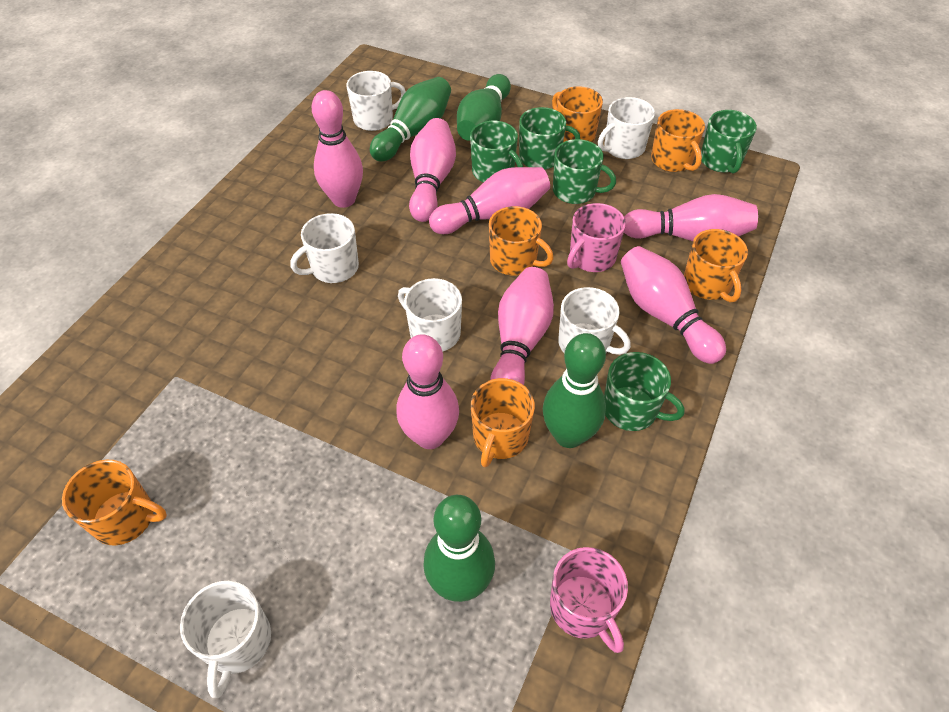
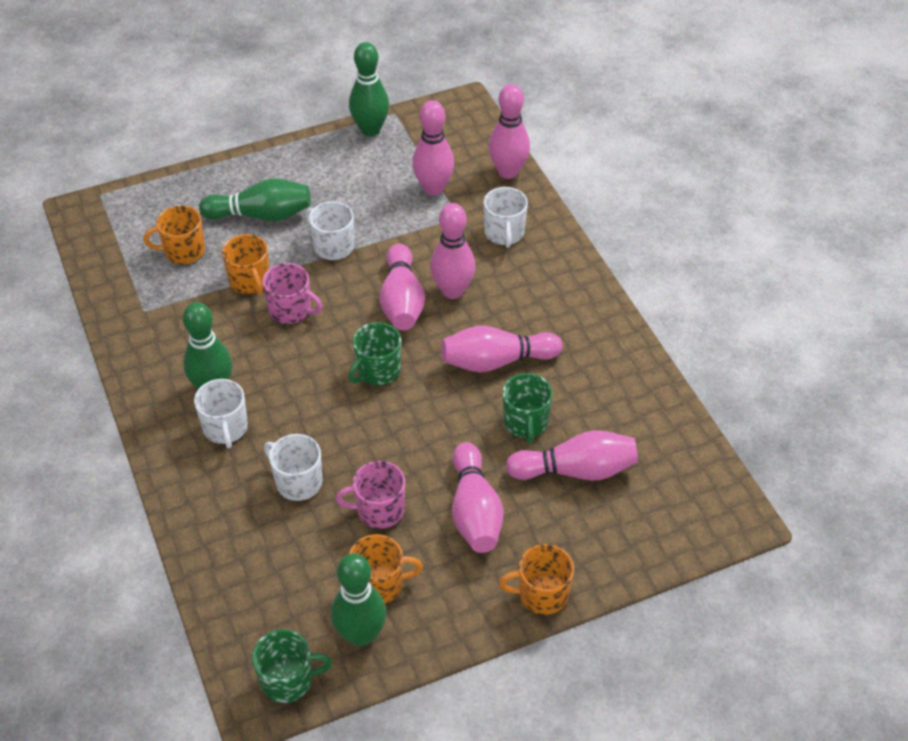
green mug: [470,121,523,182] [519,107,580,170] [553,139,616,204] [604,352,685,431] [701,110,757,173] = 5 -> [252,629,332,703] [348,322,401,385] [503,373,553,444] = 3
orange mug: [62,460,167,546] [471,378,535,467] [489,206,554,275] [552,86,603,142] [651,109,705,172] [684,229,748,302] = 6 -> [144,205,205,264] [222,234,269,295] [349,534,423,604] [499,544,574,615] = 4
white mug: [180,581,271,698] [290,213,359,283] [346,71,406,131] [398,278,462,352] [558,287,631,355] [598,97,655,159] = 6 -> [194,379,248,449] [264,434,323,501] [305,201,354,260] [484,187,528,248] = 4

